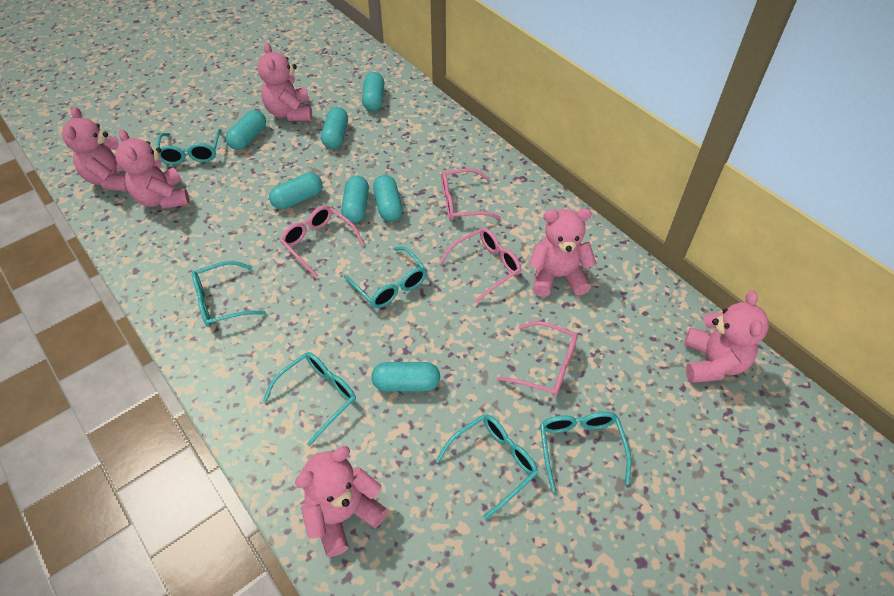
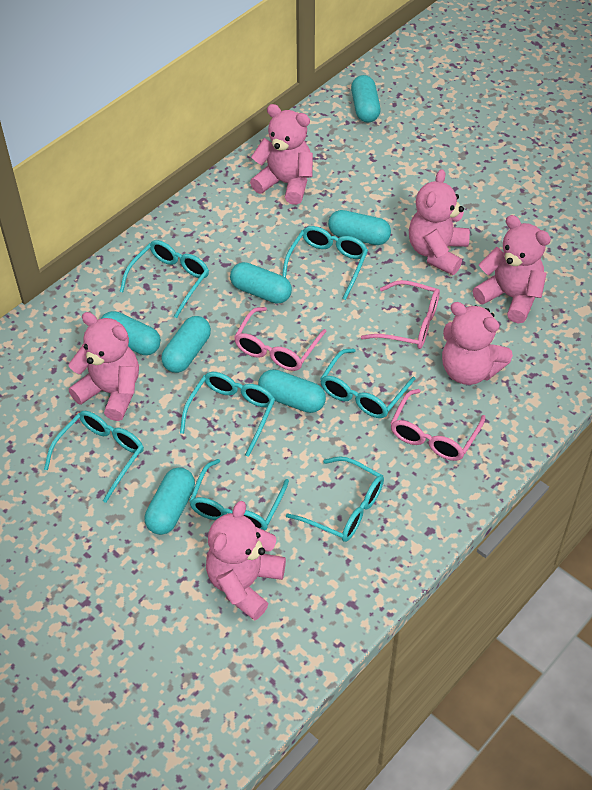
pink glasses: [280,205,364,278] [439,228,521,303] [441,169,501,221] [497,321,578,396] = 4 -> [234,307,327,371] [361,280,440,349] [390,389,486,461] = 3
turquoise glasses: [156,129,221,165] [192,261,266,327] [263,352,356,446] [344,246,427,308] [436,414,538,519] [540,412,631,492] = 6 -> [44,411,144,503] [120,240,209,318] [180,372,275,457] [189,459,289,531] [282,226,368,300] [286,456,384,542] [320,348,416,418] = 7

